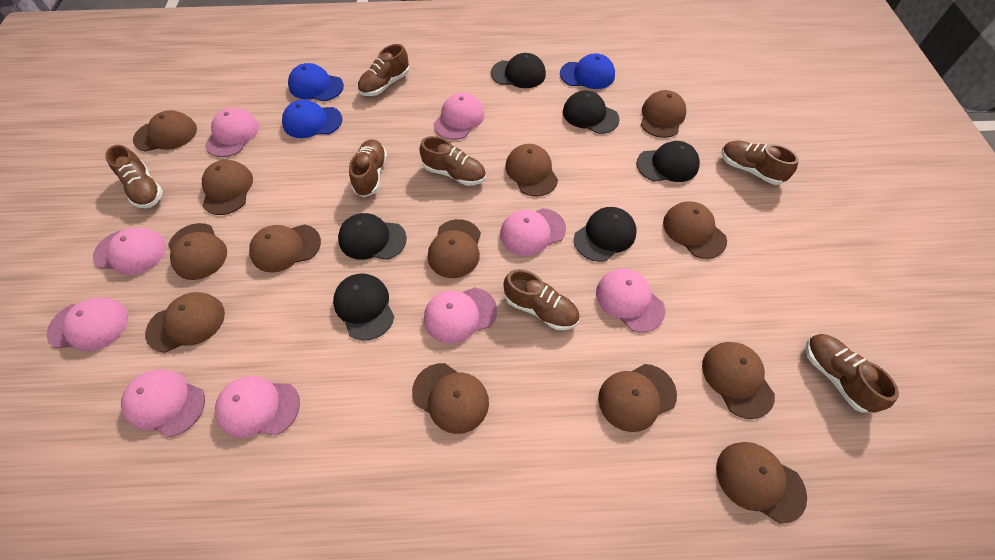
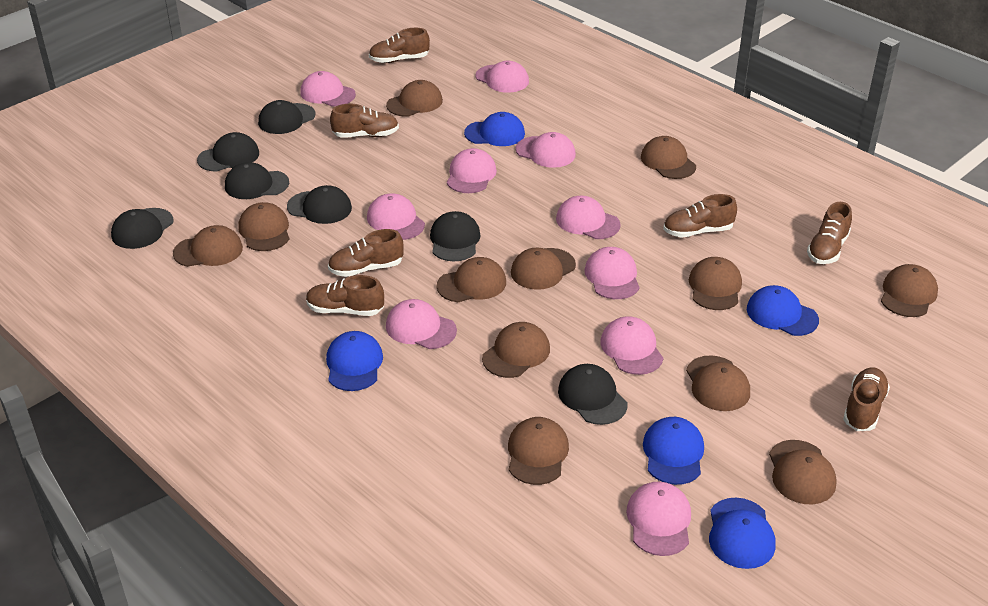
black cap: [333,273,394,341] [338,213,407,260] [491,53,546,88] [563,90,620,134] [574,207,637,262] [636,141,700,182] = 6 -> [111,208,174,249] [197,132,259,172] [225,162,289,199] [258,100,316,134] [287,185,352,224] [430,211,481,261] [558,364,627,425] = 7
blue cap: [282,100,342,138] [288,63,344,101] [560,53,615,89] = 3 -> [326,331,383,391] [464,112,525,146] [643,417,704,485] [709,498,775,569] [747,285,819,336] = 5
brown cap: [133,110,197,152] [145,292,225,353] [168,223,227,280] [202,160,253,215] [249,224,321,273] [412,363,489,434] [428,219,481,278] [505,144,558,196] [598,364,677,432] [641,90,686,138] [663,201,727,259] [702,342,775,419] [716,442,807,524] = 13 -> [173,225,243,267] [239,202,289,251] [386,80,443,116] [437,257,506,302] [482,322,550,378] [508,417,569,485] [511,248,576,290] [641,136,696,179] [686,355,750,411] [689,257,742,310] [769,440,837,505] [881,264,938,317] = 12
pink cap: [47,297,128,351] [93,227,166,275] [121,369,205,437] [205,107,259,157] [215,376,300,438] [424,287,497,344] [433,93,485,140] [500,208,566,256] [596,269,665,332] = 9 -> [300,71,356,107] [367,193,425,240] [386,299,457,349] [447,148,497,193] [476,61,529,93] [515,132,576,168] [556,196,621,239] [584,247,640,299] [600,316,663,375] [626,481,691,556] = 10

